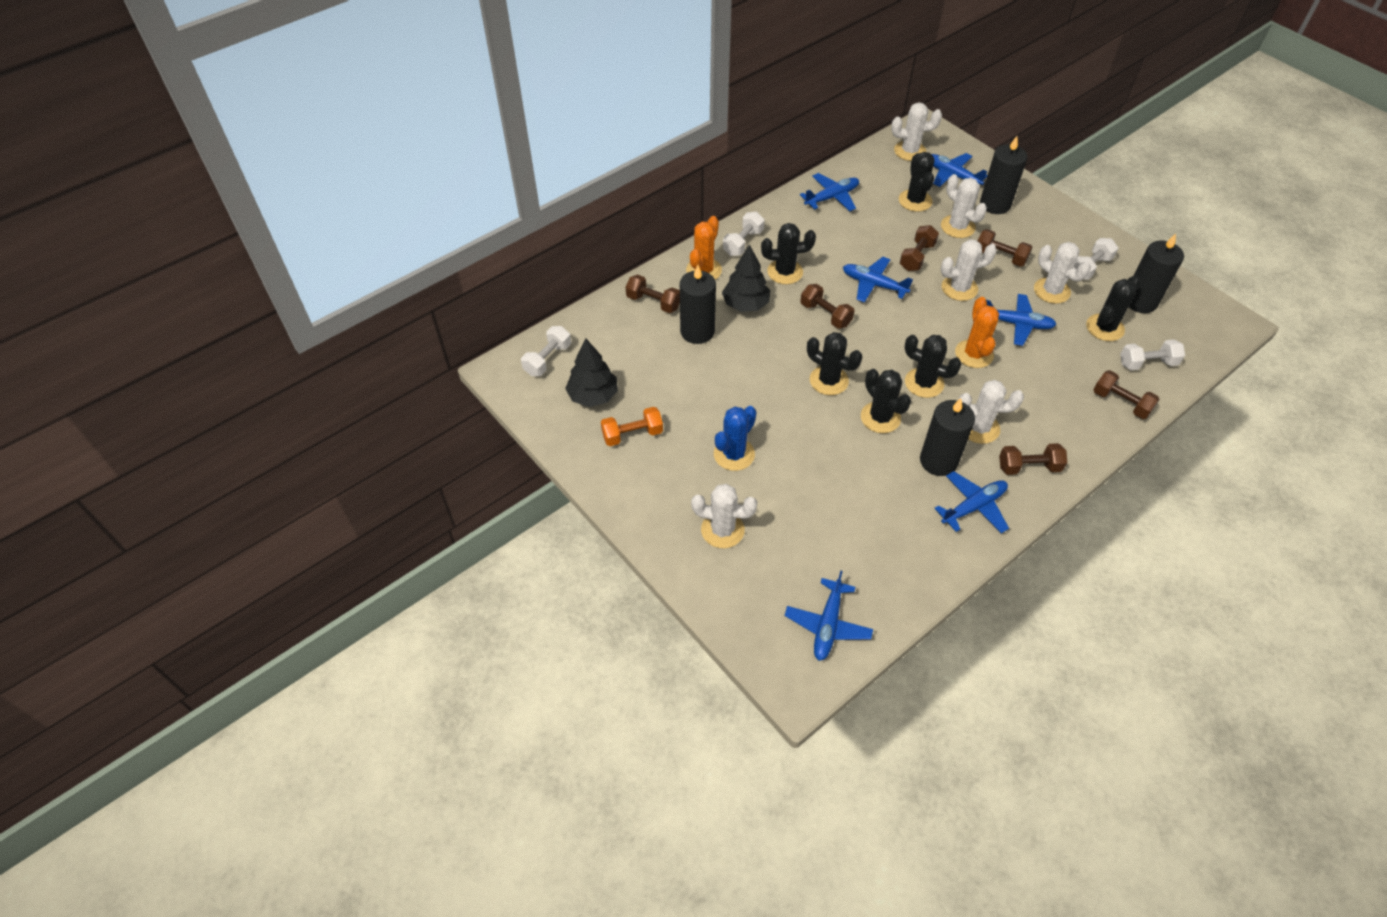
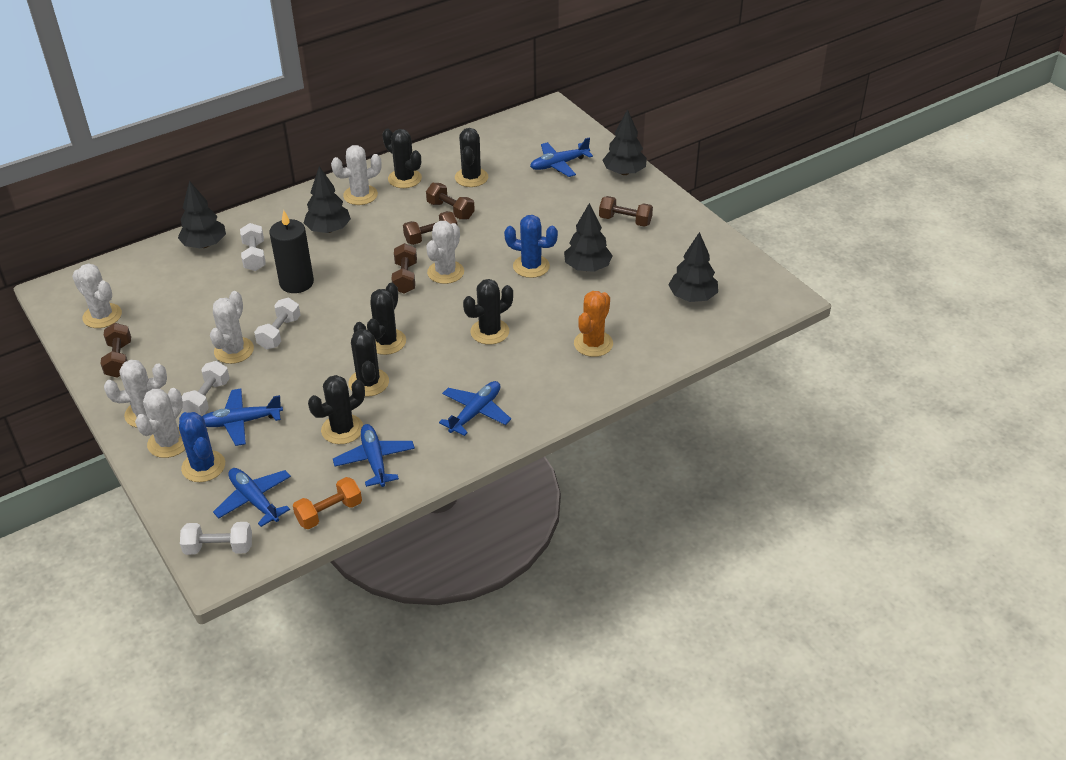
black candle: [680,265,716,344] [920,398,975,476] [980,136,1027,214] [1129,234,1184,313] = 4 -> [270,210,314,293] = 1
black tree: [565,338,618,407] [722,244,770,312] = 2 -> [178,181,226,248] [304,166,351,233] [564,203,613,272] [603,109,647,175] [668,232,718,302] = 5
blue cactus: [714,406,756,471] = 1 -> [179,412,225,482] [504,215,558,278] = 2
blue plane: [785,571,873,661] [800,173,859,211] [843,257,913,303] [931,153,988,187] [934,471,1009,533] [986,294,1057,346] = 6 -> [202,389,283,446] [213,468,291,527] [333,424,415,487] [439,381,511,436] [530,137,593,177] = 5
brown dumbbell: [626,275,680,313] [801,284,854,329] [900,225,939,271] [978,229,1033,267] [999,443,1067,475] [1093,370,1160,419] = 6 -> [101,323,131,378] [392,243,417,294] [403,211,457,245] [426,183,475,220] [599,196,653,227] = 5
orange cactus: [686,216,722,280] [955,297,999,368] = 2 -> [574,291,613,357] = 1

